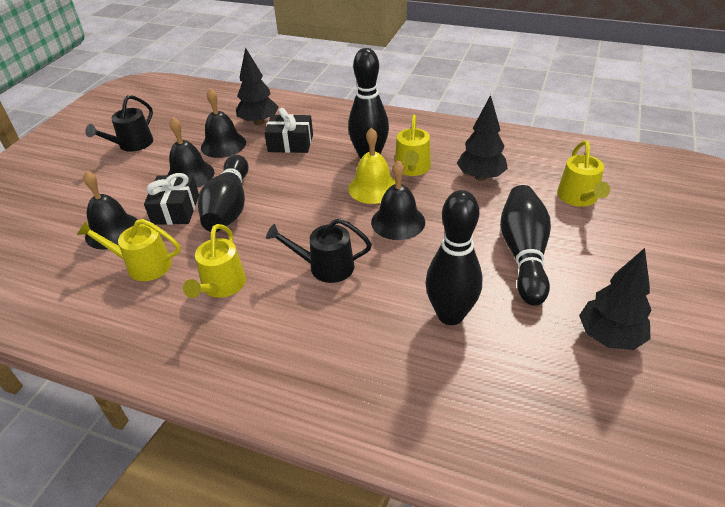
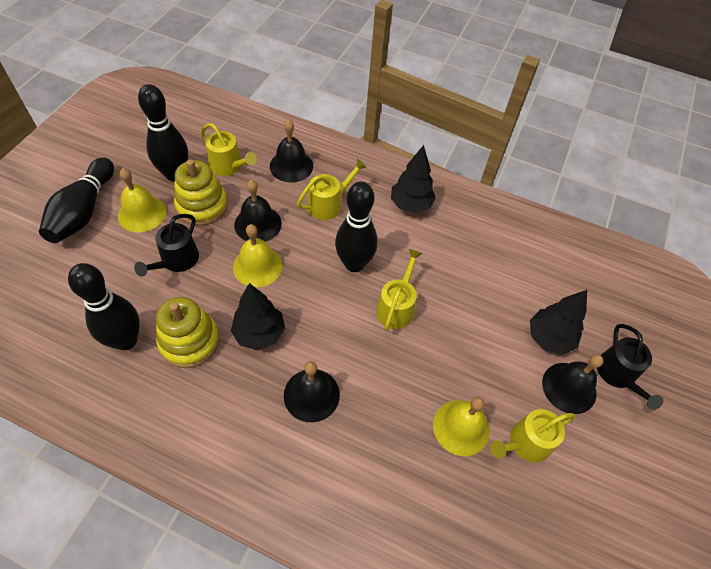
black gift: [144,173,199,225] [264,108,313,153] = 2 -> none = 0
yellow bell: [348,127,395,204] = 1 -> [118,168,166,232] [233,224,283,287] [433,397,490,456] = 3
yellow stacking toy: none = 0 -> [156,297,219,368] [174,159,228,226] = 2

